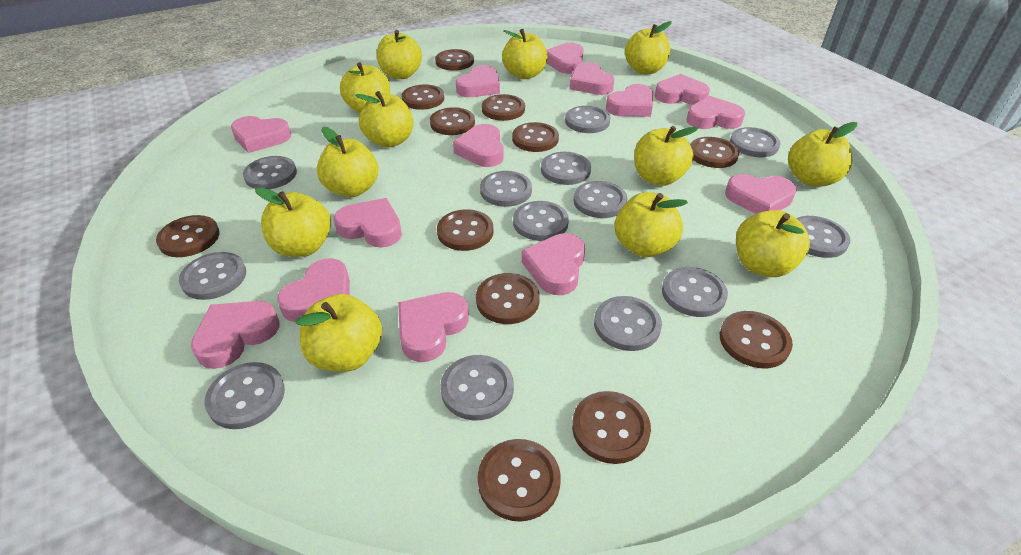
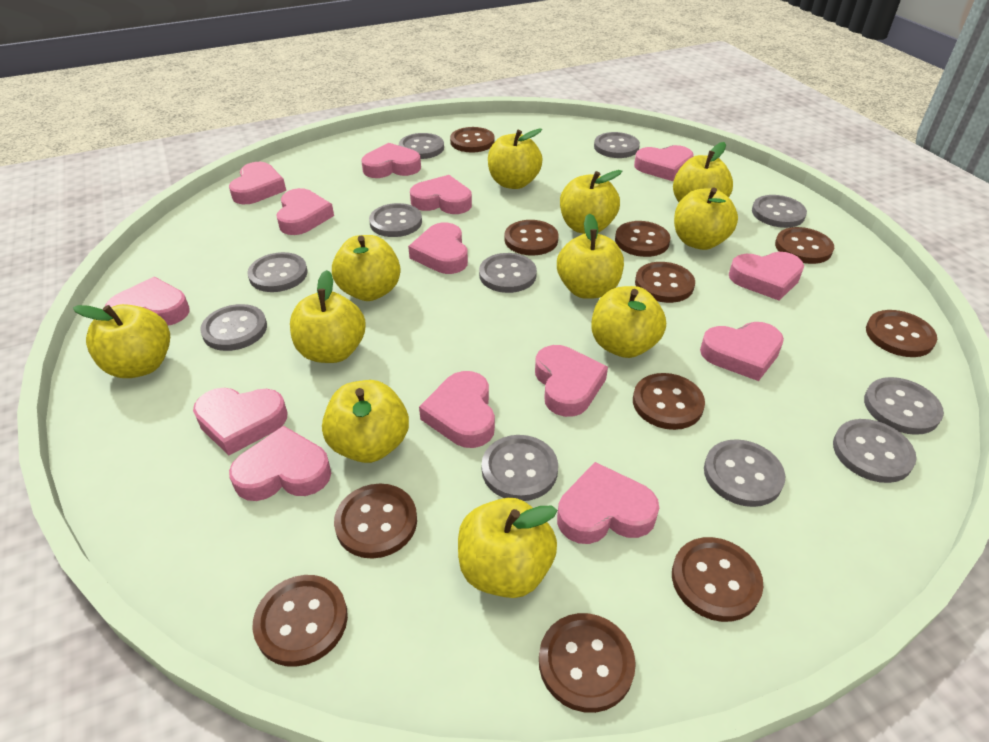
brown button: [156,215,220,257] [402,84,444,110] [430,107,475,135] [435,49,474,71] [437,209,493,251] [476,273,540,324] [478,439,561,522] [482,94,525,121] [512,122,559,152] [572,391,651,464] [690,137,739,168] [720,311,793,368] = 12 -> [252,575,348,667] [334,483,417,559] [450,127,495,153] [504,220,558,256] [539,613,636,713] [615,221,670,257] [633,373,705,430] [635,262,695,303] [672,537,763,622] [775,227,834,264] [866,310,937,357] = 11
grey button: [179,252,246,300] [204,362,285,429] [243,156,297,189] [440,355,514,421] [480,171,532,207] [513,201,569,241] [541,152,591,185] [565,106,610,133] [573,181,627,218] [594,296,662,351] [662,267,728,317] [730,127,781,157] [796,216,850,258] = 13 -> [200,304,267,351] [247,252,308,292] [369,203,422,237] [399,133,444,159] [479,253,537,293] [482,435,558,501] [594,132,640,158] [704,439,786,507] [752,195,807,228] [833,419,917,483] [864,377,944,435] = 11
yellow apple: [255,187,331,257] [296,294,382,372] [317,127,378,197] [340,62,390,113] [355,91,413,148] [377,30,422,79] [502,29,548,79] [614,192,688,257] [625,21,672,74] [634,126,699,186] [736,210,810,277] [788,122,857,187] = 12 -> [73,304,170,378] [290,270,366,363] [322,380,409,463] [332,235,401,301] [458,498,558,598] [488,128,543,189] [557,214,624,299] [560,170,622,234] [591,286,666,358] [673,142,733,202] [674,187,738,250] = 11

